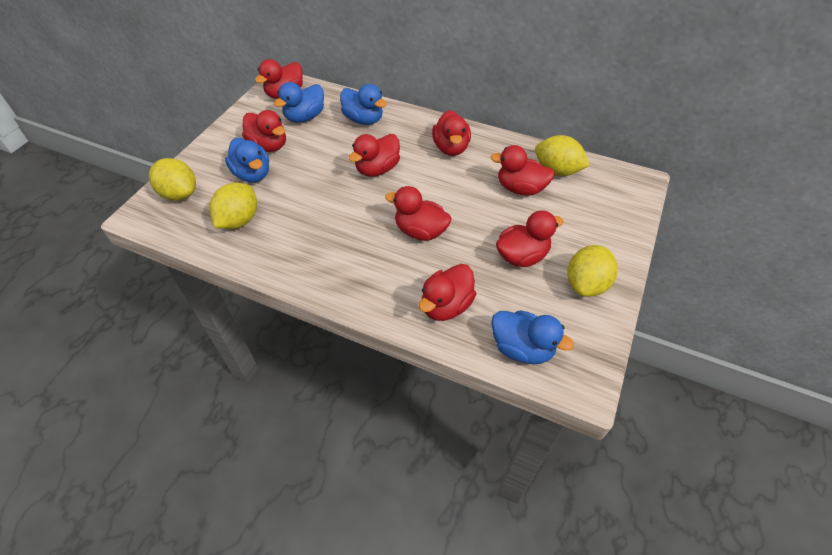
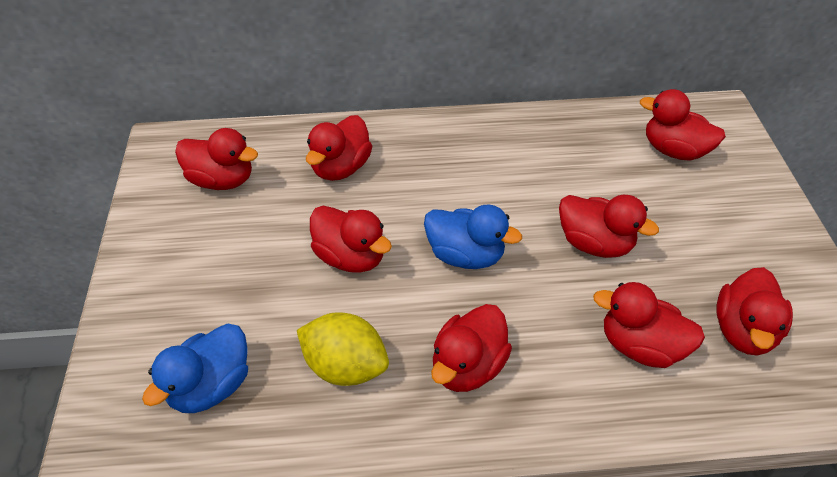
blue duck: [225,138,269,183] [274,82,324,123] [340,84,387,125] [491,311,574,364] = 4 -> [142,323,248,413] [424,205,522,269] = 2
yellow lemon: [149,158,196,201] [209,183,257,229] [535,135,590,176] [567,245,618,297] = 4 -> [297,312,389,386] = 1

